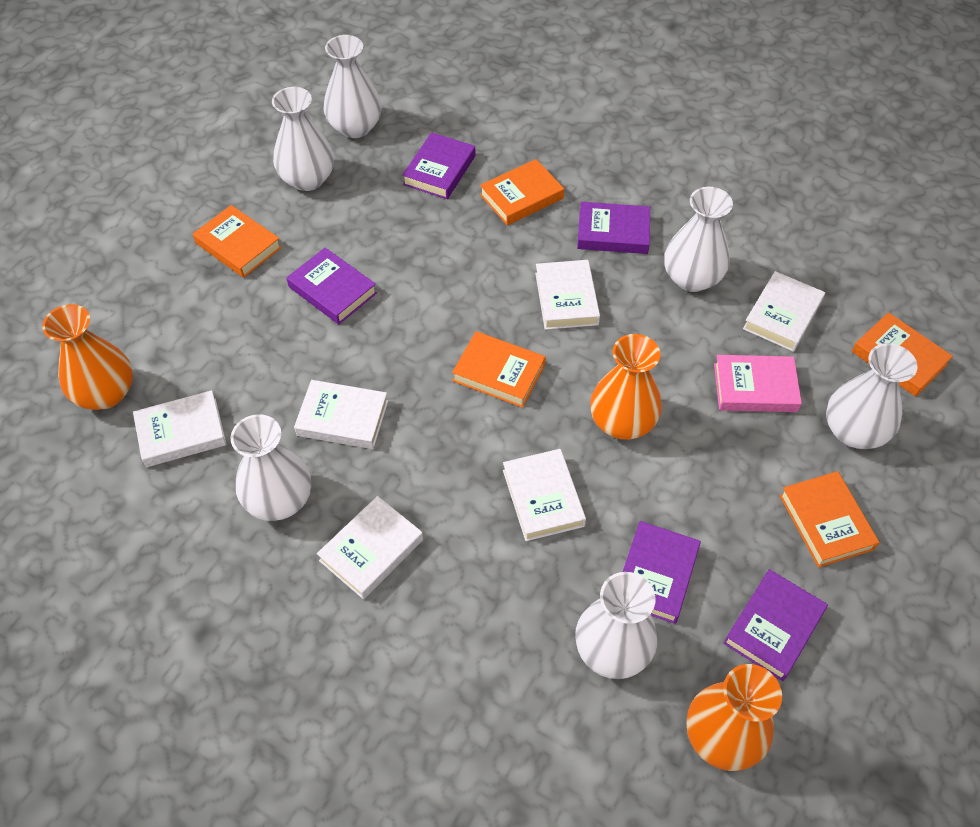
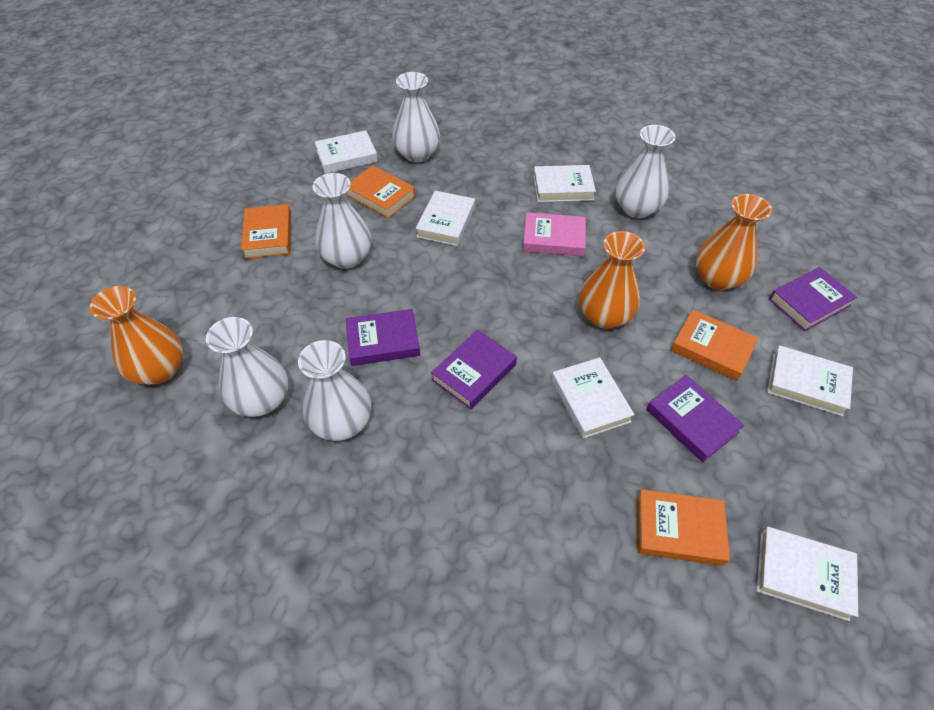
orange book: [193,205,282,278] [452,331,546,408] [480,159,564,225] [779,471,879,568] [852,312,953,397] = 5 -> [241,204,291,259] [346,165,416,218] [637,489,730,566] [671,309,759,381] = 4
purple book: [286,248,377,324] [402,132,475,199] [577,202,650,254] [623,521,701,624] [723,569,828,681] = 5 -> [346,309,420,366] [431,330,517,409] [646,375,744,462] [769,267,857,331] = 4
white vase: [231,414,311,521] [272,87,334,191] [324,35,382,138] [575,572,657,679] [664,187,733,292] [826,343,918,449] = 6 -> [206,317,288,417] [298,340,371,441] [312,173,371,269] [392,72,440,162] [616,125,676,218] = 5

